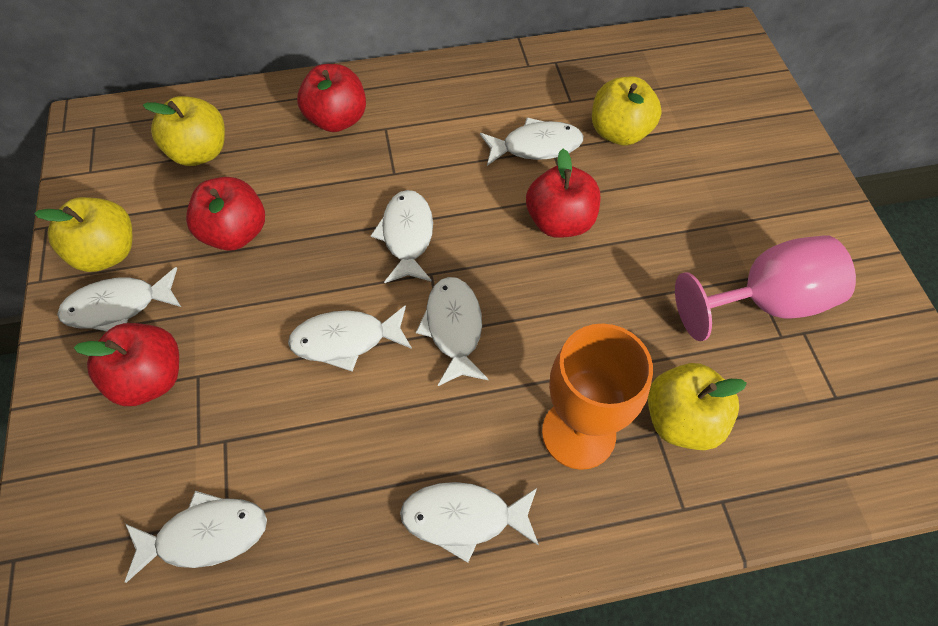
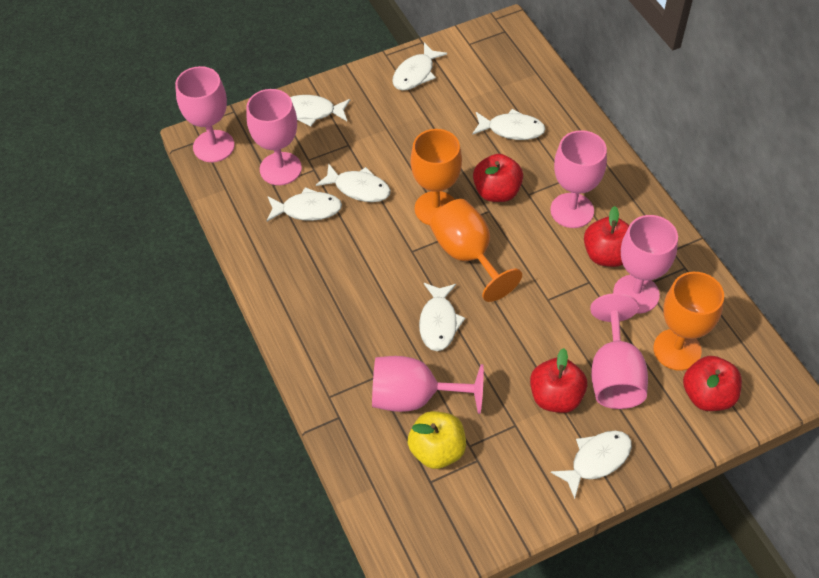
orange goblet: [542,324,653,470] = 1 -> [411,129,462,225] [430,199,522,302] [653,272,724,371] = 3
pink goblet: [675,235,856,341] = 1 -> [175,66,235,162] [246,89,302,185] [372,356,484,414] [550,130,607,228] [590,293,648,409] [613,215,678,313] = 6
yellow apple: [34,197,132,272] [143,96,225,166] [592,77,662,146] [648,363,747,450] = 4 -> [408,411,466,469] = 1

